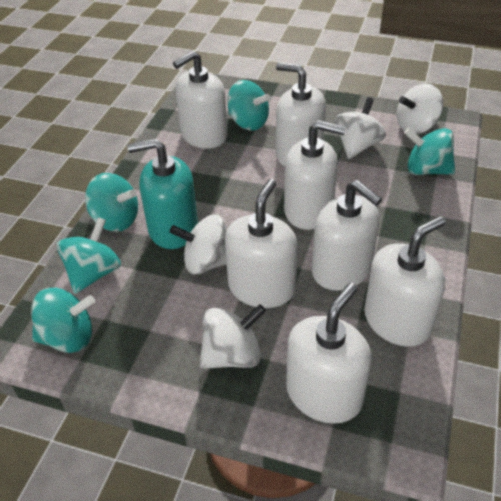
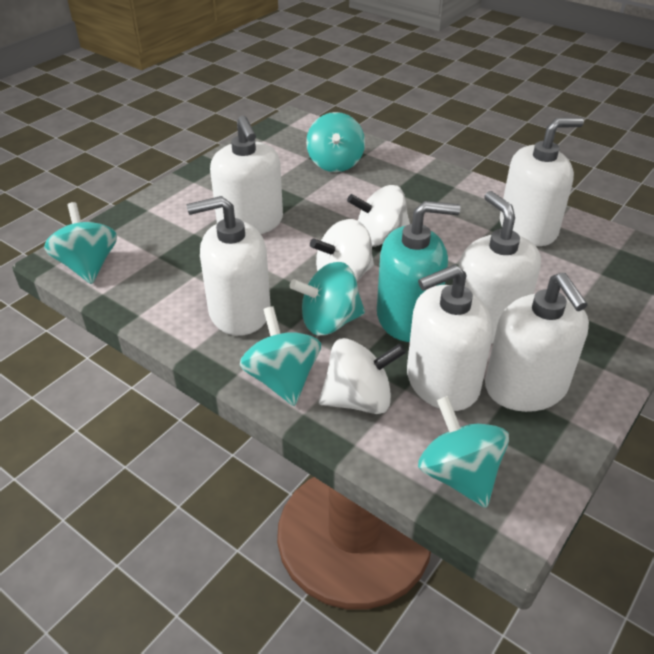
white soap dispenser: [173,51,227,149] [225,179,298,308] [276,62,326,166] [284,120,346,230] [286,283,372,424] [312,180,382,291] [364,217,445,347] = 7 -> [186,196,271,336] [210,116,283,234] [407,264,493,411] [459,191,541,343] [485,273,589,412] [500,118,584,246] = 6
white spinning top: [170,214,227,275] [200,304,266,369] [334,97,386,159] [397,84,443,134] = 4 -> [310,219,374,281] [319,338,406,414] [347,185,410,247] = 3

